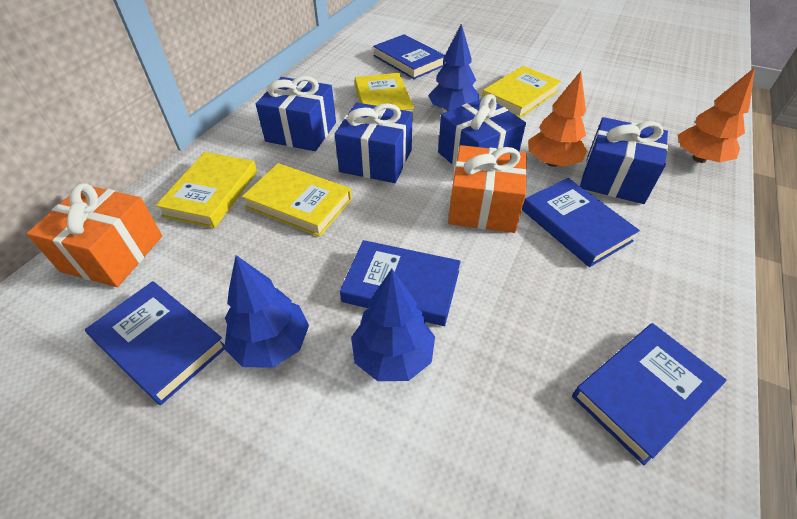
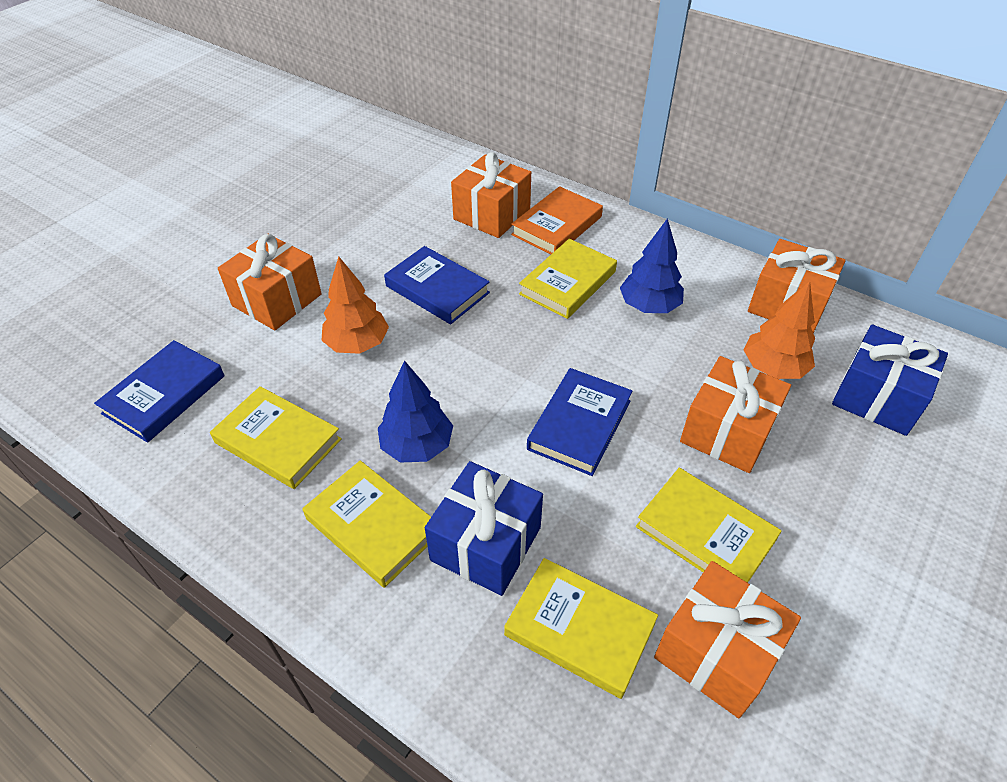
blue book: [85,281,225,405] [340,240,461,326] [373,34,445,79] [522,178,640,267] [572,323,727,465] = 5 -> [94,340,225,443] [384,246,490,324] [527,368,633,476] = 3
blue gift: [256,76,336,151] [335,102,413,183] [438,94,526,167] [580,117,668,204] = 4 -> [425,461,543,596] [832,324,948,436] = 2
blue tree: [224,255,309,368] [351,269,435,381] [428,24,479,112] = 3 -> [378,360,453,462] [620,218,684,313] = 2
orange book: none = 0 -> [511,186,603,254] = 1
orange gift: [26,183,162,287] [448,145,527,233] = 2 -> [218,234,322,330] [451,152,531,238] [654,561,801,718] [680,356,791,473] [748,239,846,333] = 5
yellow book: [155,152,257,228] [242,163,352,237] [355,73,414,119] [482,66,561,118] = 4 -> [210,386,342,489] [302,461,431,588] [504,558,658,699] [519,239,617,319] [636,468,781,583] = 5

